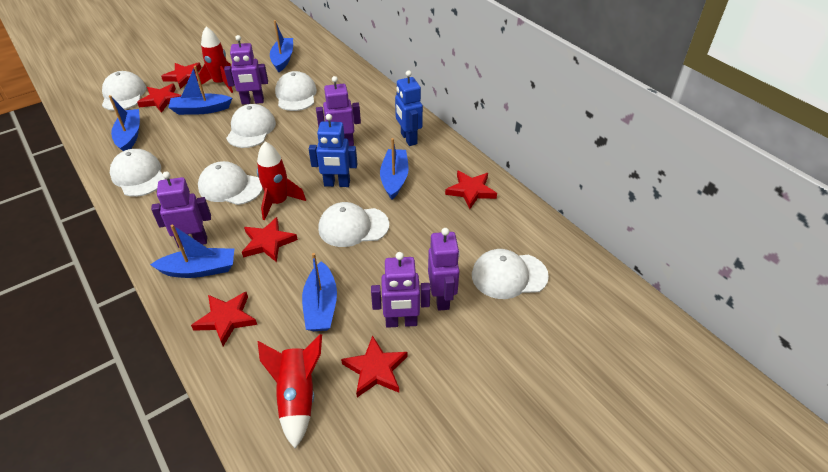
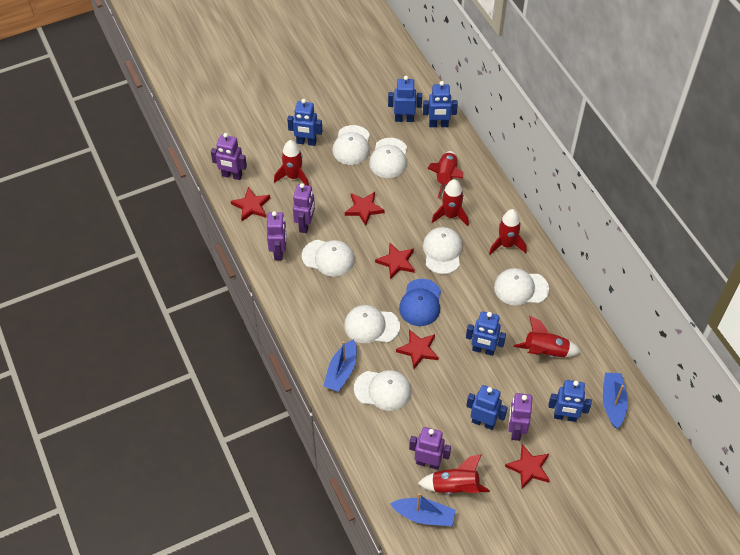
blue boat: [109,95,140,151] [150,225,234,278] [168,66,232,115] [270,20,293,72] [302,253,337,331] [380,138,408,200] = 6 -> [324,339,357,392] [390,493,456,526] [603,373,628,428] = 3
blue cap: none = 0 -> [399,279,441,326] = 1
blue robot: [309,114,357,187] [395,70,423,146] = 2 -> [287,99,322,146] [388,76,422,122] [423,81,458,127] [466,311,506,356] [466,385,508,430] [548,380,592,422] = 6
red rocket: [199,26,233,93] [257,142,306,220] [258,334,322,449] = 3 -> [274,140,309,186] [418,454,490,494] [427,151,463,198] [432,179,469,226] [489,209,527,254] [514,316,581,357] = 6
red star: [137,83,182,113] [161,63,201,89] [191,292,257,346] [242,217,298,262] [341,335,408,397] [445,171,497,209] = 6 -> [231,187,270,221] [345,192,385,226] [375,243,415,280] [396,329,439,369] [505,444,550,489] = 5

